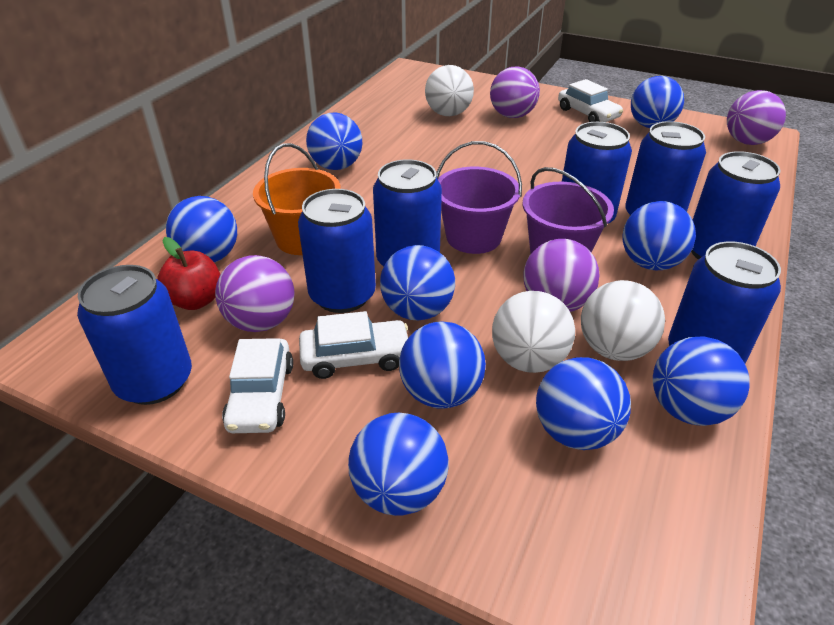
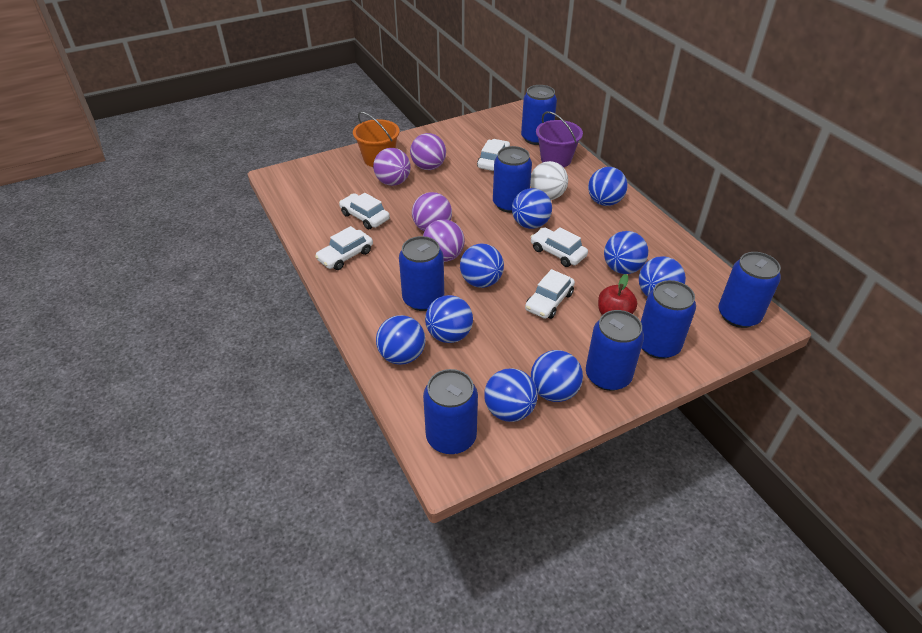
purple bucket: [436,141,522,254] [523,167,614,254] = 2 -> [536,111,583,168] = 1
white ball: [425,65,474,116] [492,291,575,373] [581,280,665,361] = 3 -> [530,161,568,200] = 1
white car: [222,338,293,433] [299,311,408,379] [558,79,623,122] = 3 -> [315,226,373,270] [339,193,390,229] [477,139,510,171] [525,269,575,319] [531,227,588,267] = 5

